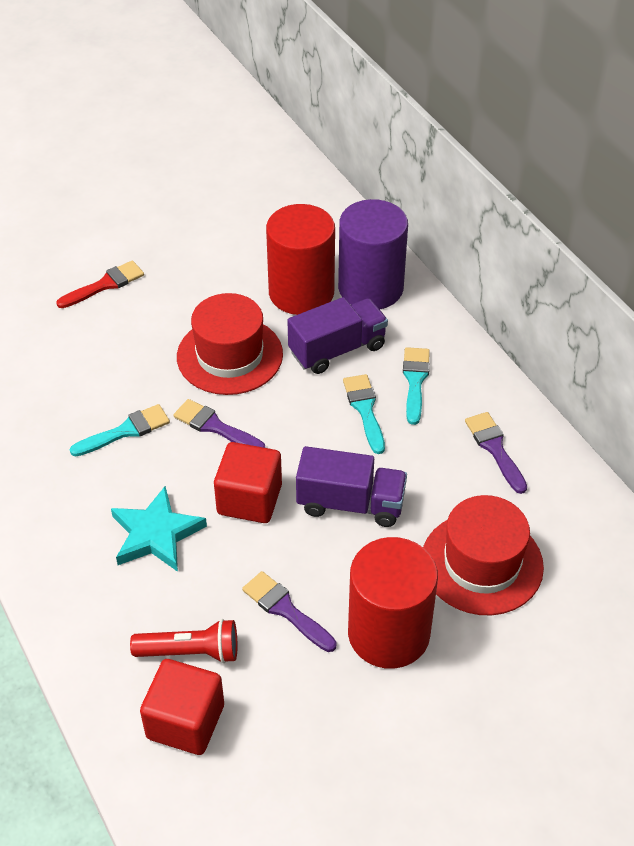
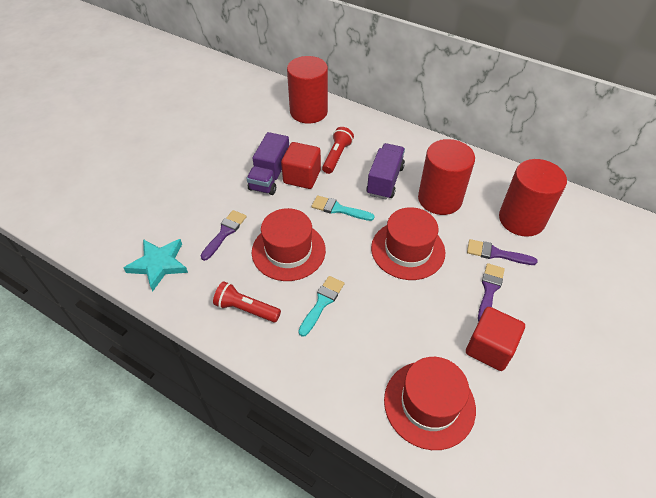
purple cylinder: [338,199,408,309] = 1 -> none = 0
red brush: [56,260,144,308] = 1 -> none = 0
red cylinder: [266,204,335,315] [348,537,438,669] = 2 -> [287,56,328,123] [418,139,475,215] [499,159,567,237] = 3
red flashlight: [130,619,237,663] = 1 -> [213,281,281,322] [322,127,354,174] = 2
red hat: [177,293,283,395] [423,495,544,615] = 2 -> [252,208,326,281] [371,207,445,280] [384,357,476,450] = 3
turquoise brush: [70,404,170,457] [343,374,385,454] [403,347,430,425] = 3 -> [298,276,344,337] [312,195,375,221] = 2

